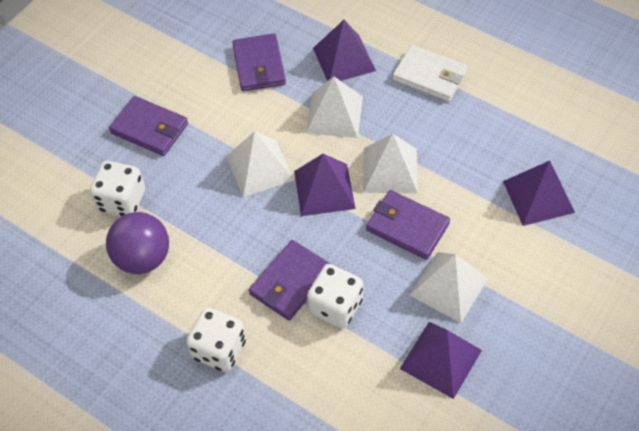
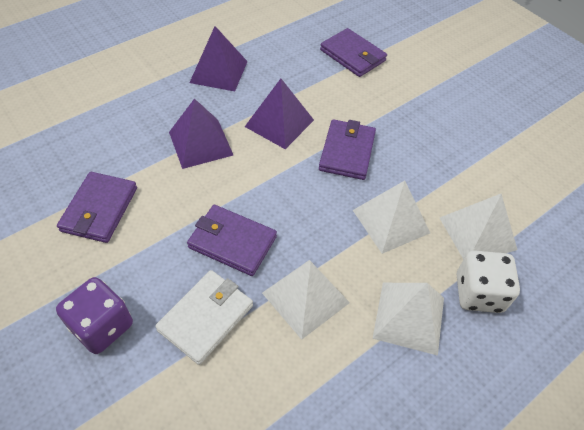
purple ball: [106,212,169,274] = 1 -> none = 0
purple dice: none = 0 -> [56,277,133,354] = 1
purple pyramid: [294,154,356,216] [313,20,376,81] [400,322,482,399] [503,161,575,226] = 4 -> [169,98,233,169] [189,26,248,91] [245,79,314,149] = 3
white dice: [90,161,145,216] [186,307,246,372] [307,264,363,329] = 3 -> [457,250,520,313] = 1

